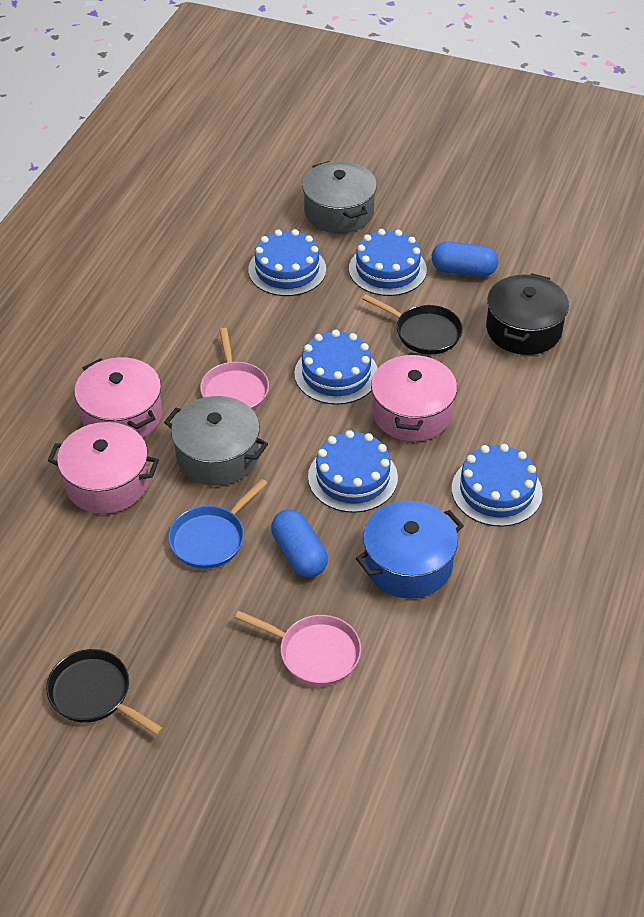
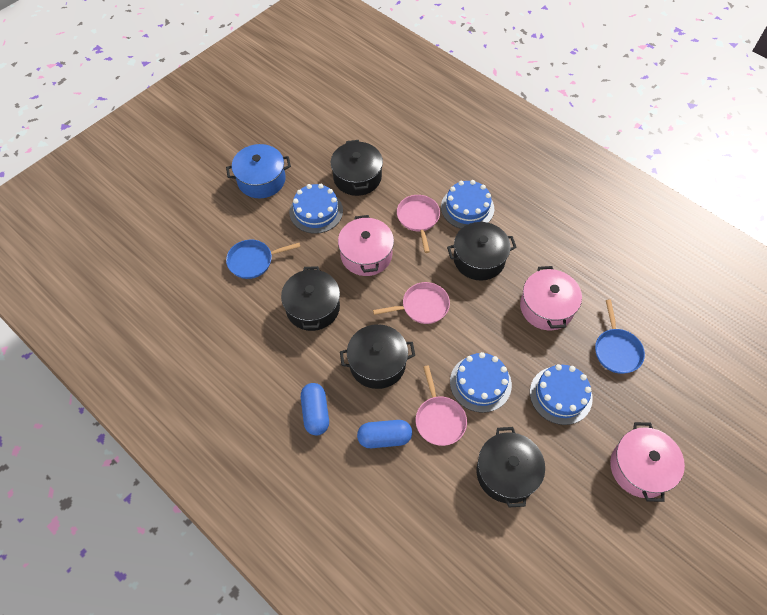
black pan: [46,649,163,735] [363,294,463,355] = 2 -> none = 0
black pot: [486,273,569,355] = 1 -> [281,266,340,331] [331,140,383,196] [340,324,415,389] [447,222,517,281] [477,427,545,508] = 5
blue cake: [248,229,326,296] [294,330,378,405] [308,430,398,513] [349,229,427,296] [452,444,543,527] = 5 -> [289,184,343,234] [441,180,494,229] [450,352,512,413] [530,364,593,425] = 4
blue pan: [168,479,268,569] = 1 -> [226,240,300,279] [595,300,645,374] = 2
grey pot: [164,396,268,486] [302,161,377,233] = 2 -> none = 0
pink pan: [200,328,269,410] [235,611,361,686] = 2 -> [373,282,450,324] [397,195,440,253] [416,365,467,446] = 3

